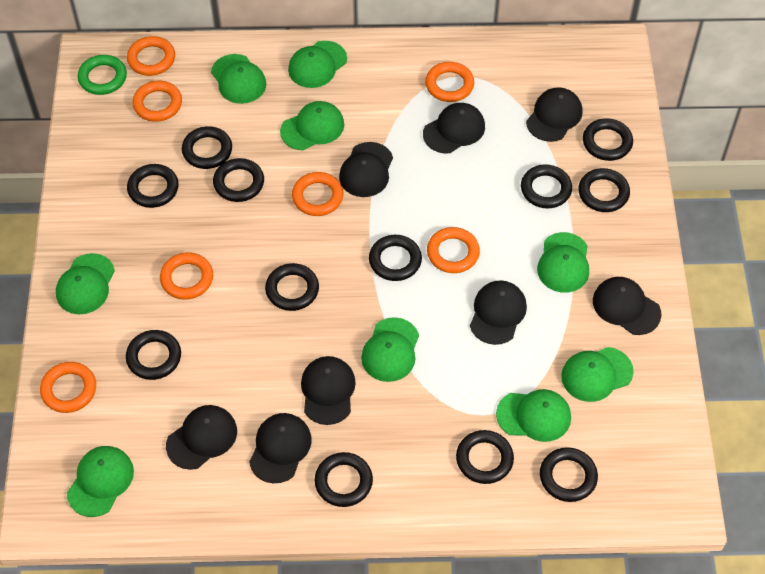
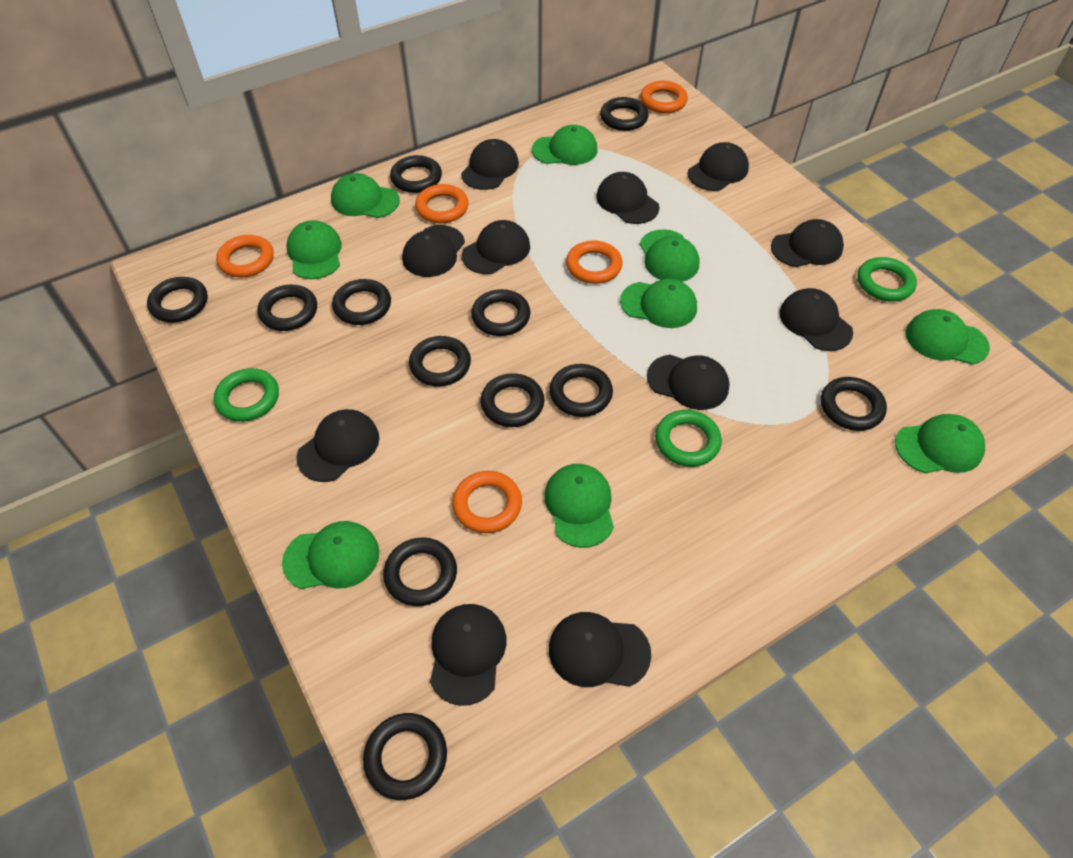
black cap: [166,405,237,470] [249,413,312,483] [301,356,356,425] [339,142,393,197] [423,103,485,153] [470,280,527,345] [526,87,583,142] [593,277,662,335] = 8 -> [297,409,379,482] [402,225,465,277] [430,604,506,706] [461,139,519,190] [462,220,530,274] [549,612,651,687] [596,172,660,224] [647,355,730,410] [687,142,749,191] [771,219,844,267] [780,288,853,351] = 11
green ring: [78,55,127,95] = 1 -> [214,368,279,422] [655,410,722,467] [857,257,917,302] = 3
orange ring: [40,362,96,413] [127,36,175,76] [132,81,182,122] [160,252,213,300] [292,172,343,216] [425,62,474,102] [427,227,480,273] = 7 -> [216,235,274,277] [415,184,468,223] [452,471,522,533] [566,240,623,284] [640,81,688,114] = 5

